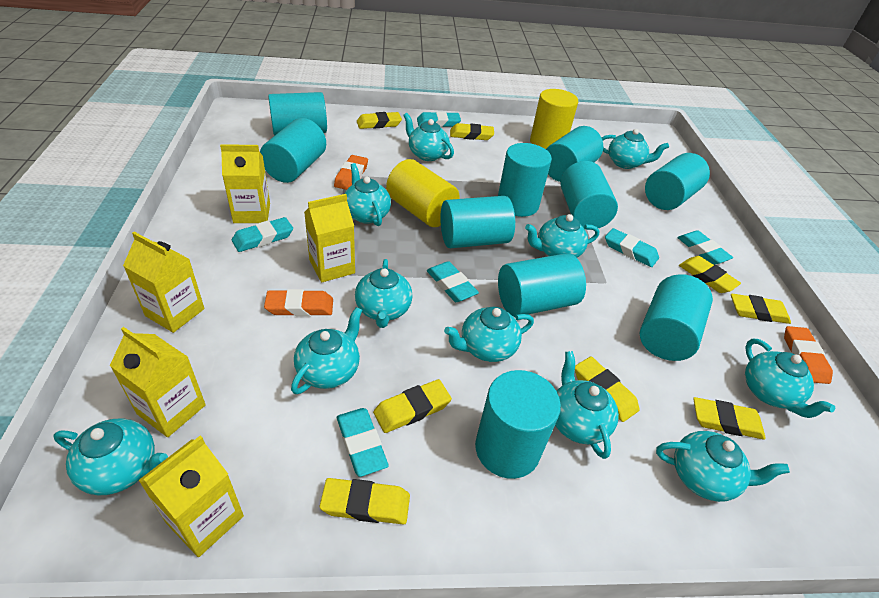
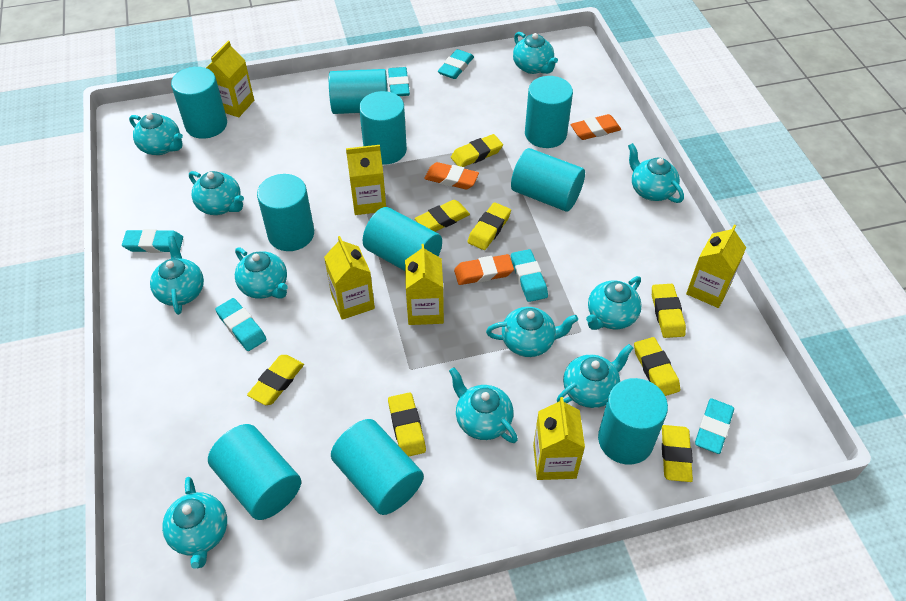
yellow carton: [110,327,206,437] [123,232,205,333] [138,436,244,557] [220,144,270,223] [304,194,355,282] = 5 -> [206,41,254,117] [324,236,375,320] [346,145,386,215] [405,244,444,325] [533,397,585,480] [686,225,746,308] = 6
yellow cylinder: [386,159,460,227] [530,89,578,149] = 2 -> none = 0

